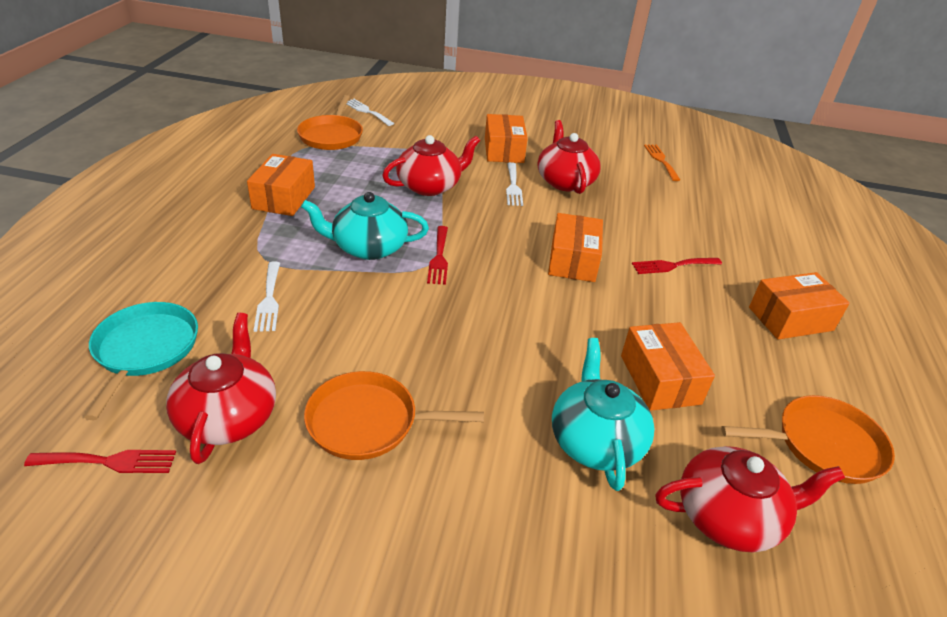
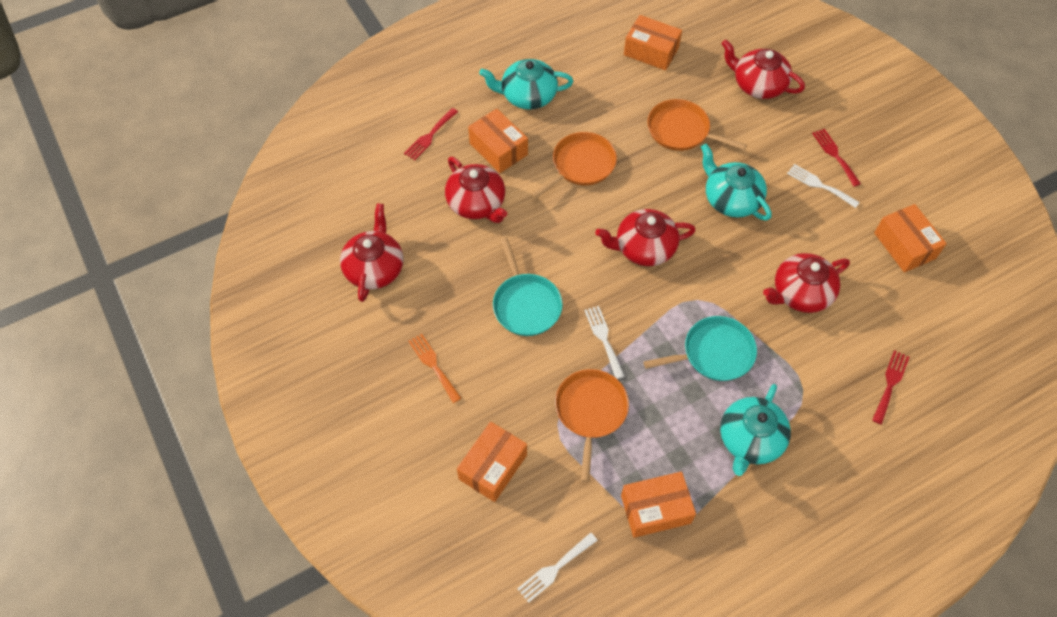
red teapot: [166,313,276,464] [382,135,480,196] [538,120,601,194] [655,446,845,552] = 4 -> [340,203,403,302] [445,157,507,223] [595,209,696,266] [721,40,805,99] [763,253,850,313] = 5
turquoise pan: [84,302,198,420] = 1 -> [493,237,563,336] [643,316,757,381] = 2
turquoise teapot: [301,192,429,260] [552,338,655,491] = 2 -> [479,59,573,110] [701,144,772,221] [720,384,791,476] = 3

